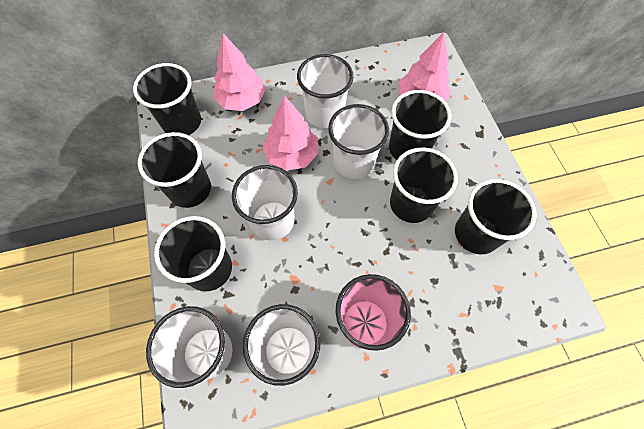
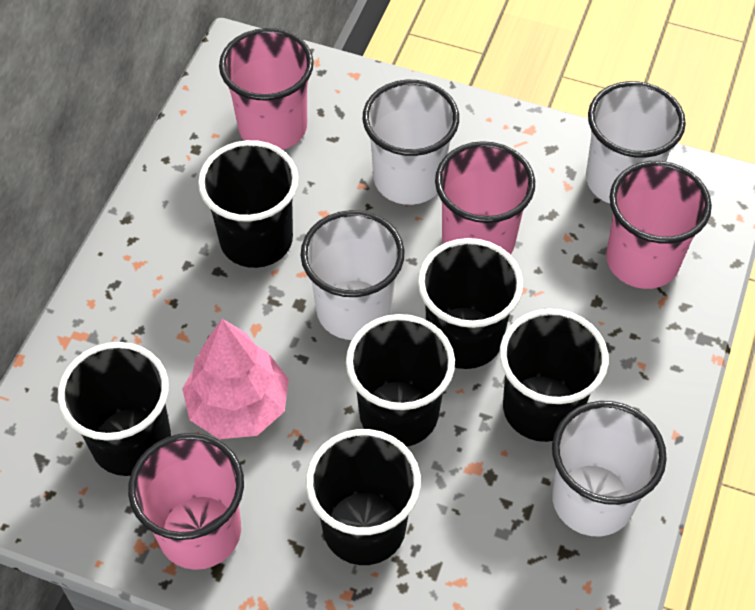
pink cup: [336,274,411,351] = 1 -> [128,433,244,570] [219,28,314,150] [435,141,535,255] [606,161,712,289] = 4
pink tree: [213,33,266,111] [263,96,318,171] [399,32,451,102] = 3 -> [182,319,289,439] = 1
white cup: [146,306,232,388] [232,165,298,240] [243,304,321,386] [297,54,354,128] [328,104,389,179] = 5 -> [301,210,405,340] [363,80,459,205] [552,401,667,536] [586,81,686,204] = 4

